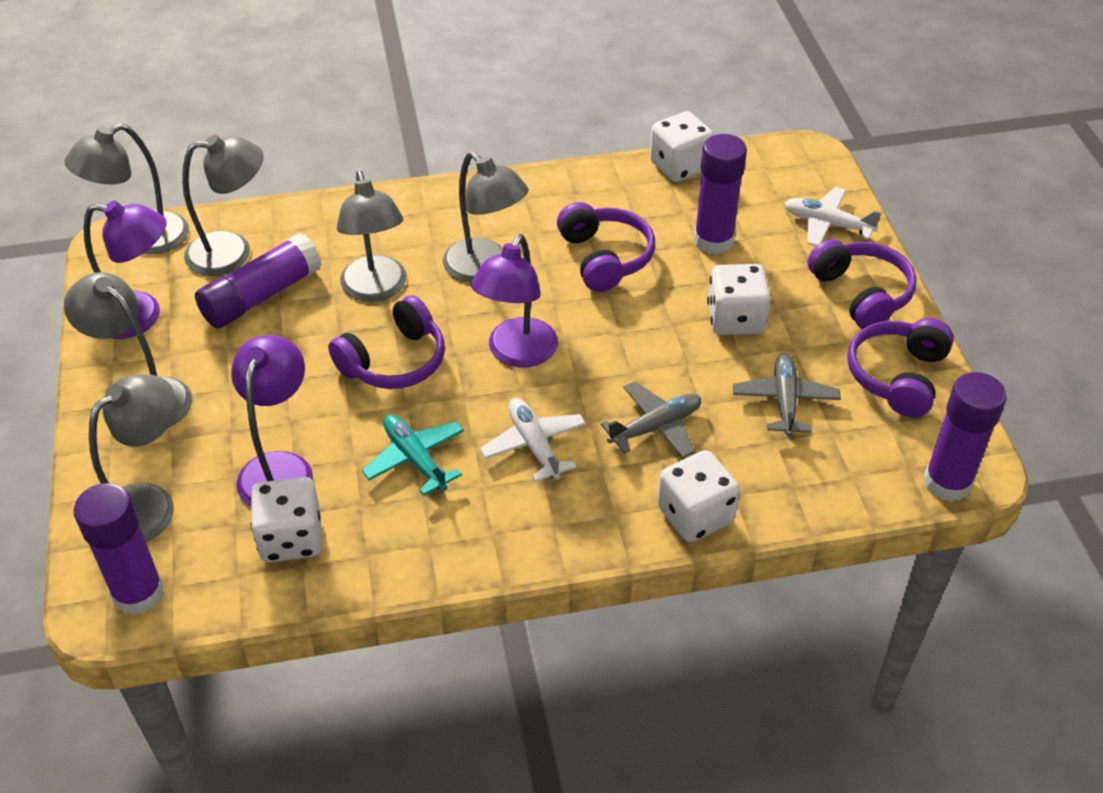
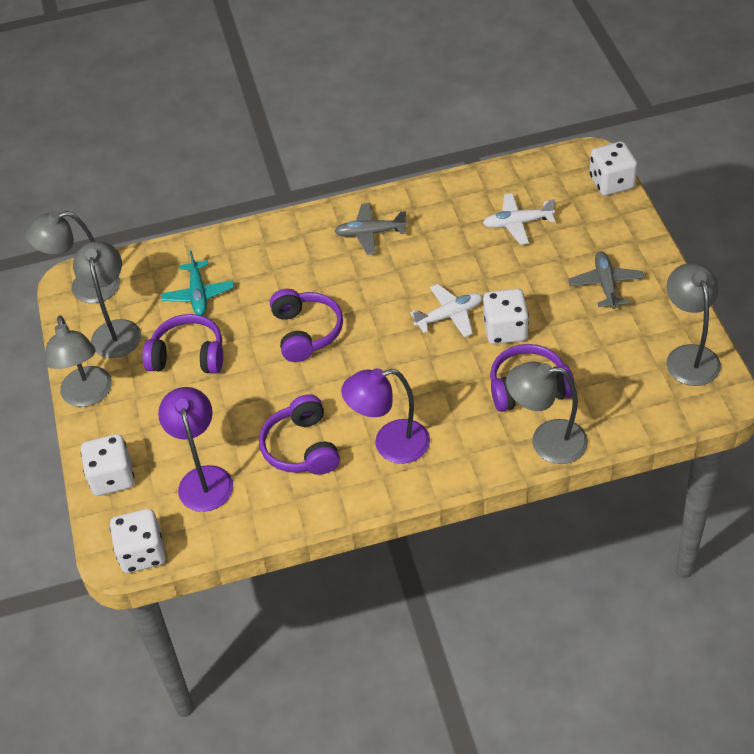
grey lamp: [64,124,189,254] [64,272,192,427] [89,375,176,542] [182,135,263,276] [337,170,407,302] [443,152,529,283] = 6 -> [25,211,120,303] [44,315,112,407] [73,241,141,358] [506,362,588,464] [666,263,721,386] = 5
purple glue stick: [74,483,164,615] [195,233,322,329] [694,134,747,254] [924,372,1007,502] = 4 -> none = 0
purple lamp: [84,201,167,339] [231,335,313,506] [471,234,558,367] = 3 -> [158,387,233,512] [341,368,430,464] = 2

